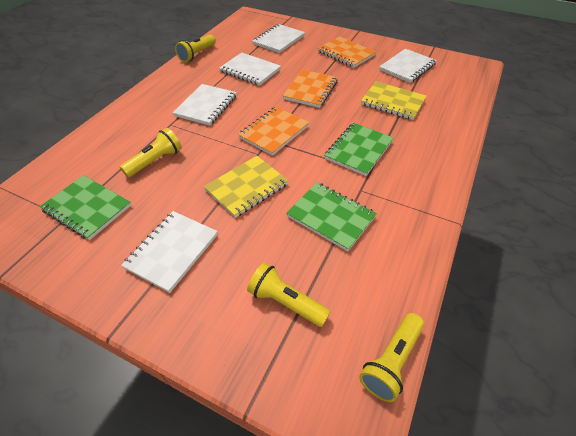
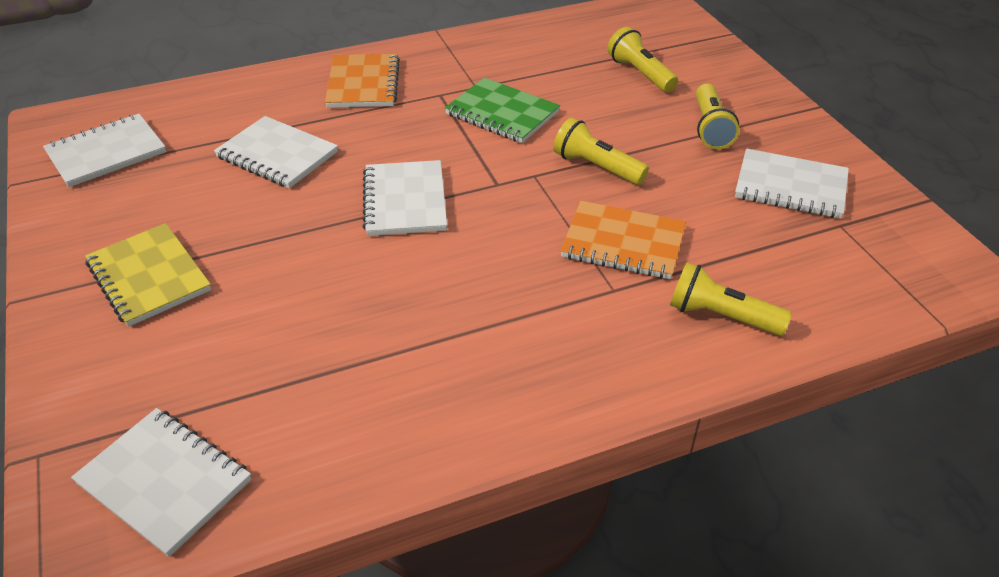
green notebook: [40,175,131,240] [286,182,377,251] [324,123,394,176] = 3 -> [445,77,560,143] = 1
orange notebook: [238,107,310,156] [283,70,338,108] [318,36,376,68] = 3 -> [325,54,400,108] [560,201,686,279] = 2
yellow notebook: [204,156,289,218] [361,81,427,120] = 2 -> [85,223,211,327] = 1

